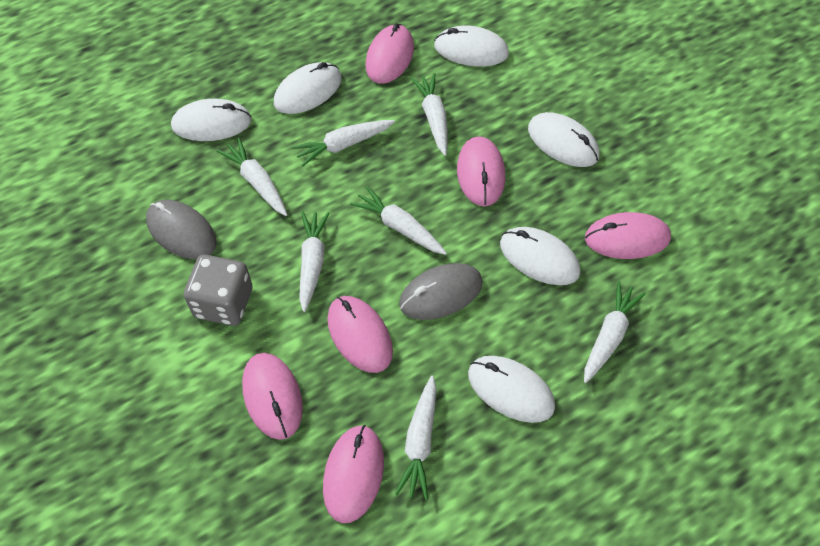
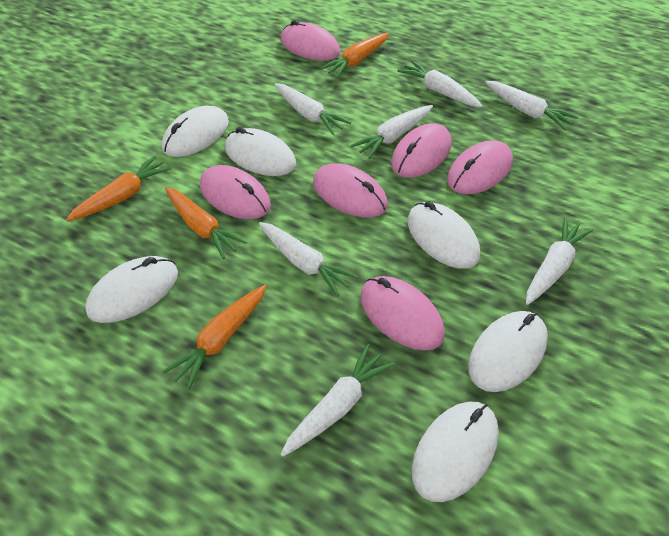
grey dice: [184,254,253,326] = 1 -> none = 0
grey mouse: [146,200,217,259] [399,263,483,320] = 2 -> none = 0
orange carrot: none = 0 -> [66,156,171,221] [162,285,267,390] [165,187,247,259] [320,33,389,78] = 4

